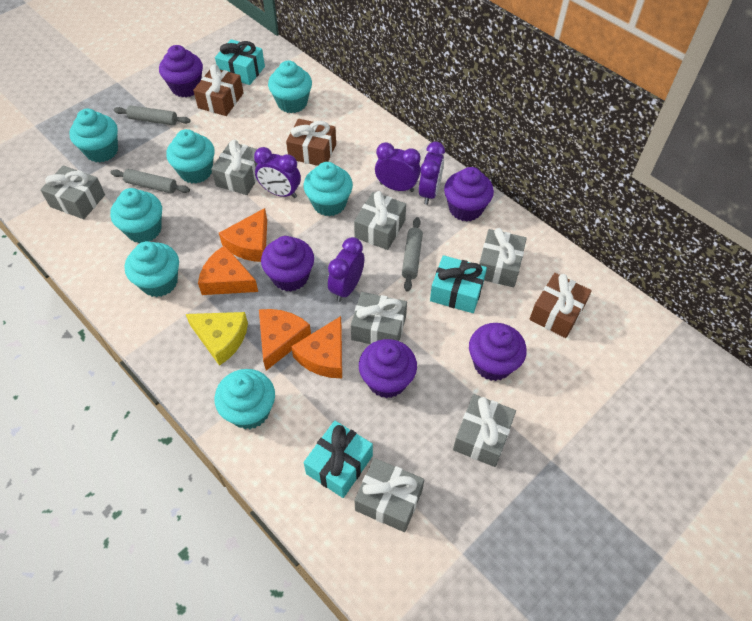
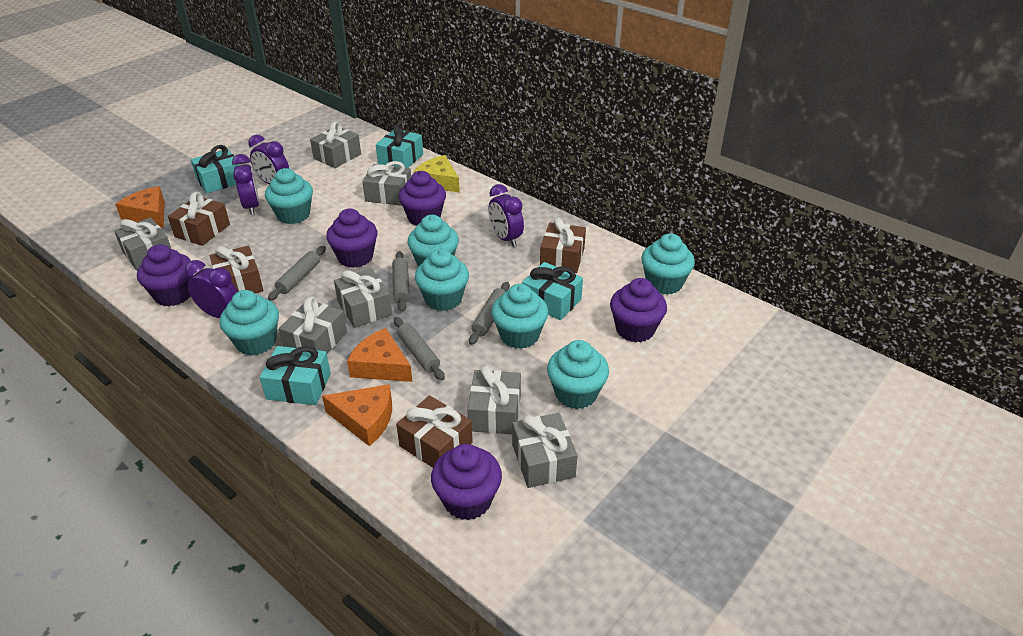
brown gift: [193,64,244,116] [286,119,336,166] [529,273,592,338] = 3 -> [168,192,230,246] [210,246,263,293] [396,395,473,468] [540,218,586,273] = 4
grey rolling pin: [110,169,190,194] [114,105,191,125] [402,217,423,292] = 3 -> [268,246,326,301] [392,251,410,312] [394,317,445,380] [469,282,510,345] = 4
orange cheese: [198,245,258,295] [219,208,267,262] [259,309,311,371] [291,316,342,378] = 4 -> [115,186,165,228] [322,384,392,446] [347,328,413,382] = 3
turquoise gift: [215,39,265,85] [304,421,373,498] [430,255,487,313] = 3 -> [191,145,239,193] [260,346,331,405] [376,124,423,168] [522,262,583,320] = 4

